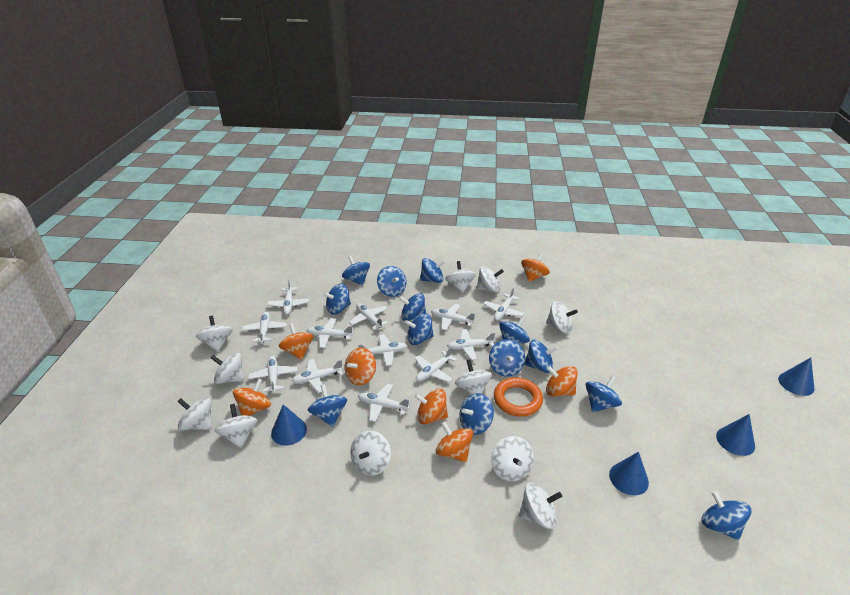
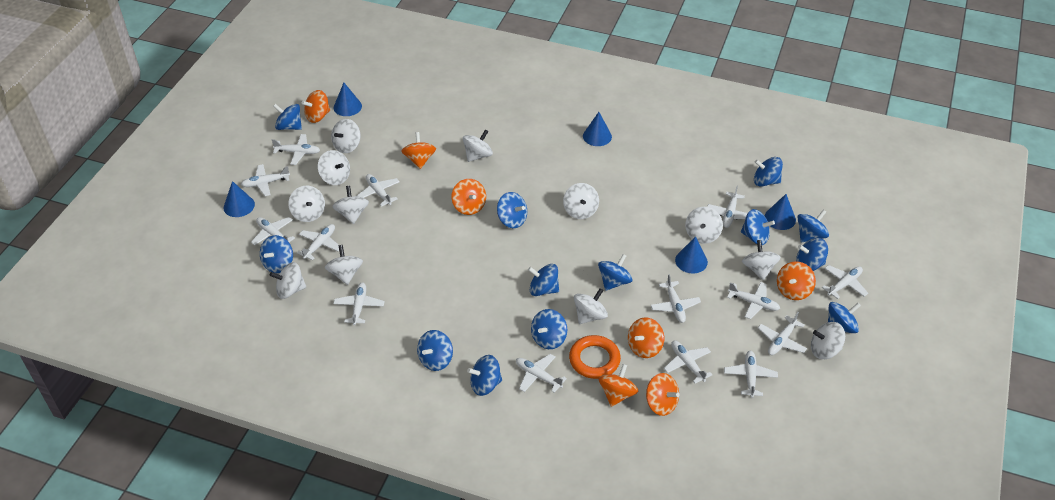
blue cone: [271,404,307,445] [609,452,649,495] [716,414,755,456] [778,358,814,396] = 4 -> [223,181,255,217] [333,83,362,116] [583,112,612,146] [675,236,708,273] [764,194,796,230] = 5
white plane: [242,312,287,344] [248,356,297,393] [267,280,309,315] [292,359,343,393] [306,318,353,348] [349,303,388,330] [358,334,408,366] [358,384,410,422] [415,347,457,382] [431,304,475,331] [447,329,495,360] [484,288,524,321] = 12 -> [241,164,290,196] [251,217,295,245] [272,134,320,165] [297,224,339,260] [333,282,385,325] [357,174,400,207] [516,354,567,393] [651,274,701,323] [664,341,712,383] [707,186,748,228] [724,351,778,398] [727,282,780,319] [758,312,807,355] [822,265,868,299] = 14
white spinning top: [178,398,212,430] [196,316,233,352] [211,353,245,384] [214,404,258,448] [350,430,391,475] [445,261,476,293] [455,359,492,395] [476,266,504,293] [491,436,534,481] [519,482,562,529] [546,301,578,333] = 11 -> [270,262,306,299] [288,186,325,222] [318,150,350,185] [325,245,363,285] [331,119,361,153] [332,186,369,224] [463,130,493,162] [563,183,599,219] [574,288,608,324] [685,207,723,244] [742,240,781,280] [811,322,845,359] = 12

